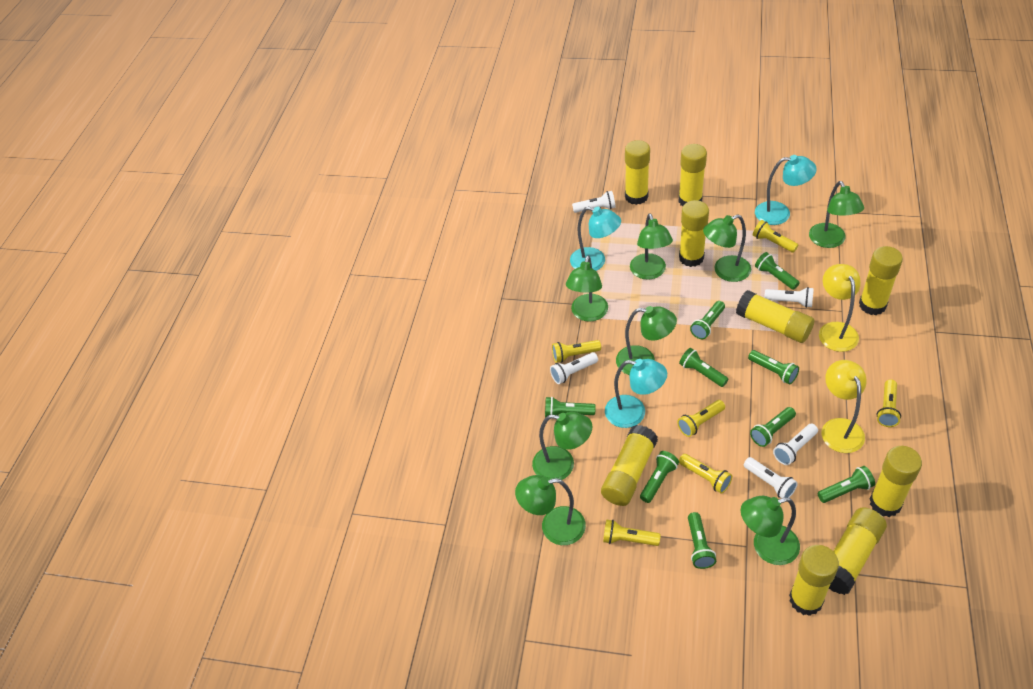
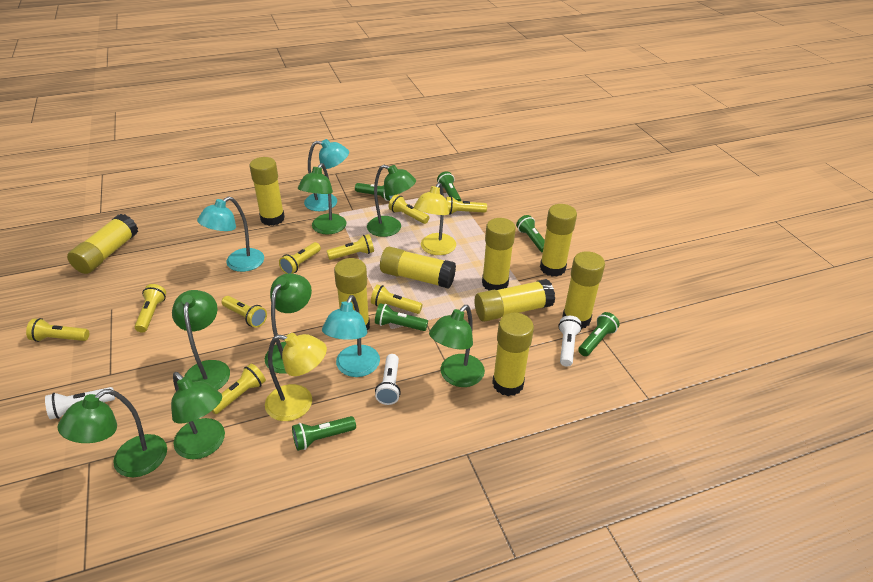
green flashlight: [545,397,596,418] [640,451,679,503] [679,348,728,387] [688,512,716,569] [690,301,725,339] [748,350,799,385] [750,407,796,447] [755,252,800,290] [817,466,875,503] = 9 -> [292,416,356,451] [355,183,394,201] [375,303,428,331] [437,172,461,201] [516,215,545,253] [578,312,620,356] = 6
green lamp: [515,475,586,545] [532,412,592,480] [566,255,608,322] [616,306,677,375] [630,213,673,280] [703,214,751,282] [741,496,800,565] [809,181,864,248] = 8 -> [58,389,167,477] [171,372,225,459] [172,290,230,390] [265,273,312,374] [298,163,346,234] [367,165,416,237] [429,305,485,387] = 7
white flashlight: [550,352,598,384] [572,191,616,213] [744,457,798,498] [764,287,814,308] [773,424,818,465] = 5 -> [45,387,115,419] [375,354,401,405] [558,316,582,367] = 3
yellow flashlight: [552,340,601,363] [603,519,660,546] [677,400,725,437] [679,454,732,494] [753,220,798,253] [877,379,901,427] = 6 -> [26,318,89,342] [134,284,166,332] [212,363,266,414] [222,296,267,328] [279,242,321,274] [327,234,374,260] [371,284,422,314] [389,194,429,224] [446,196,487,215] = 9

